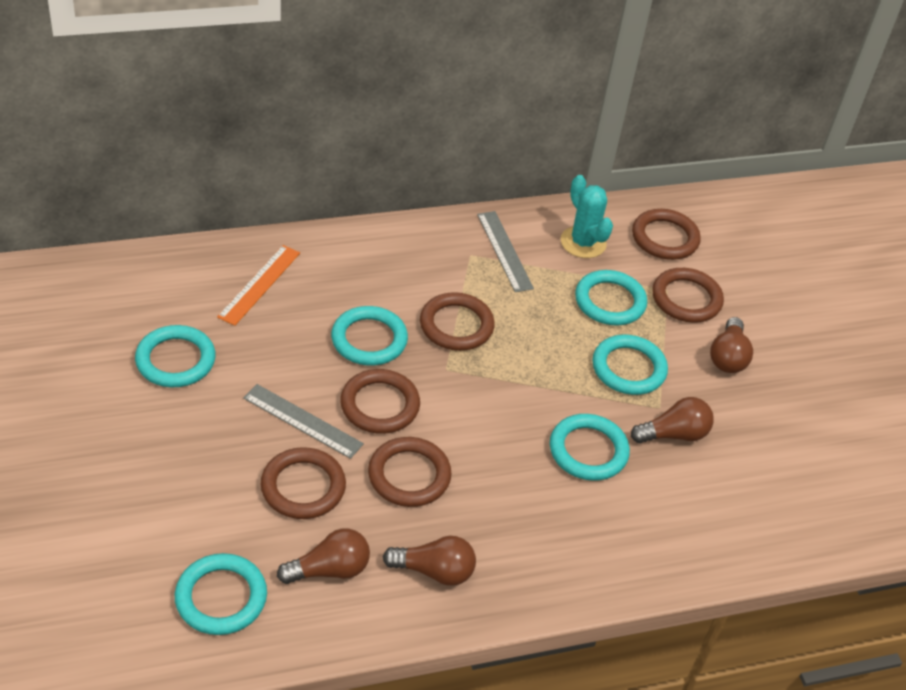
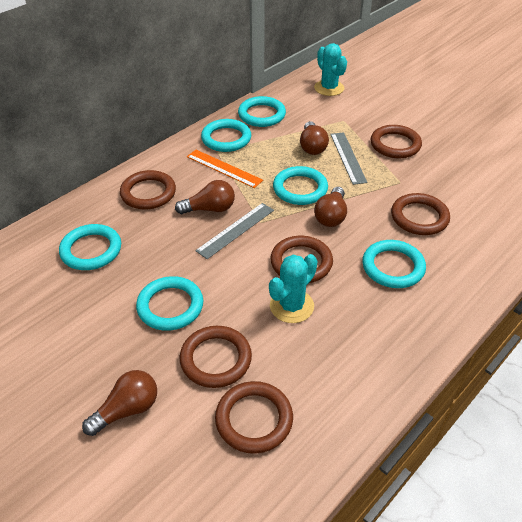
turquoise cactus: [561,175,613,258] = 1 -> [269,254,318,323] [314,43,347,96] = 2

